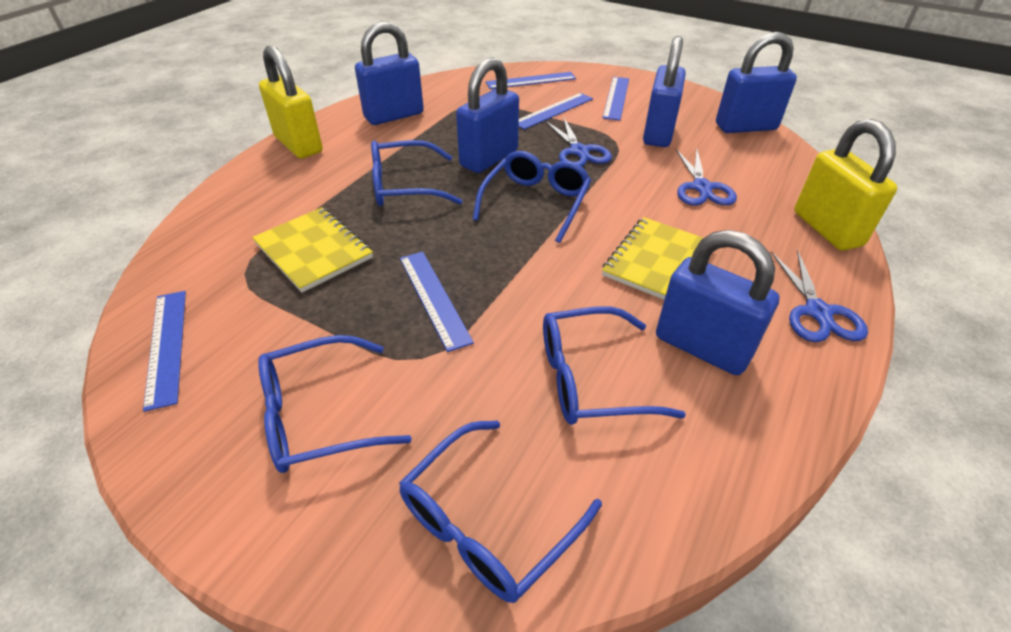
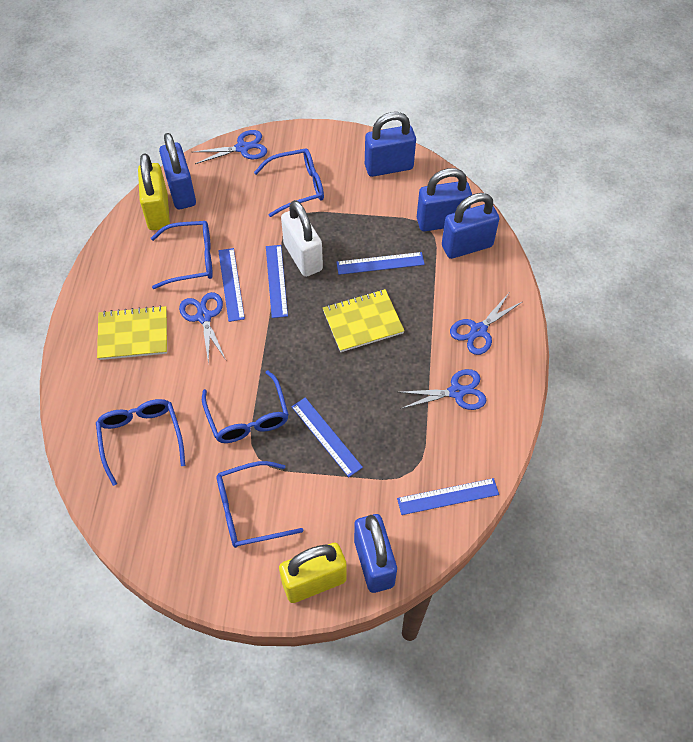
blue scissors: [545,117,612,167] [675,148,737,205] [771,249,868,342] = 3 -> [179,292,226,365] [193,130,267,164] [399,369,486,410] [450,293,522,355] = 4
white padlock: none = 0 -> [281,200,323,277] = 1

